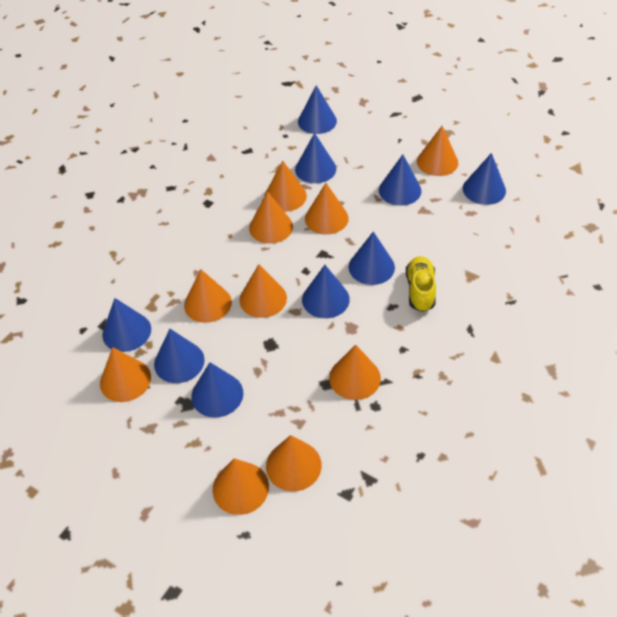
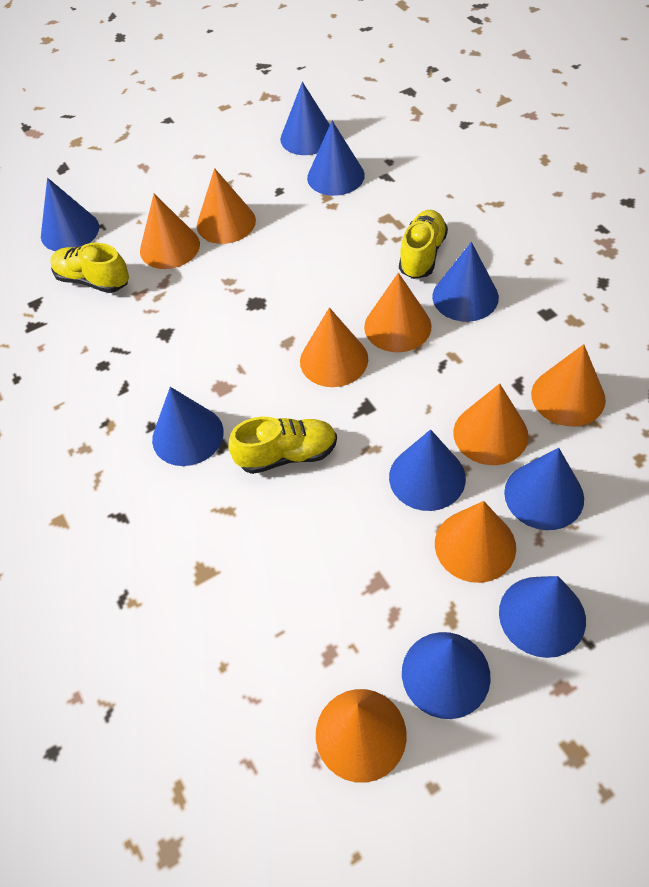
orange cone: [100,347,151,402] [184,269,232,323] [212,458,269,515] [239,264,287,318] [249,191,293,243] [264,160,307,212] [266,435,322,491] [305,183,349,235] [329,345,381,400] [417,126,458,176] = 10 -> [140,194,200,269] [197,168,256,244] [300,307,368,387] [316,689,407,783] [364,273,432,352] [435,501,516,583] [453,383,529,465] [531,344,606,426] = 8
yellow shoe: [406,256,436,312] = 1 -> [50,243,129,293] [229,417,337,474] [399,210,448,279] = 3

